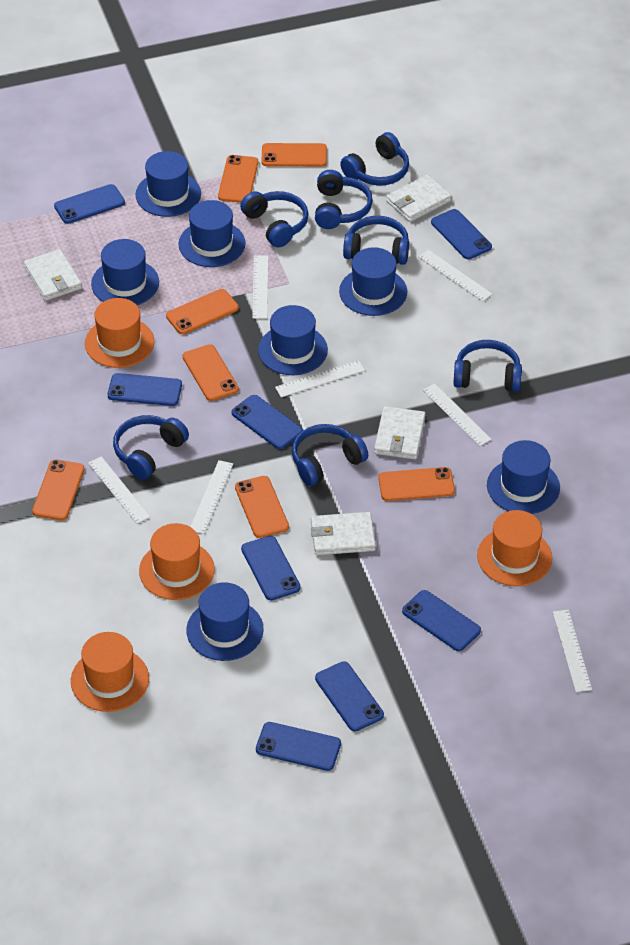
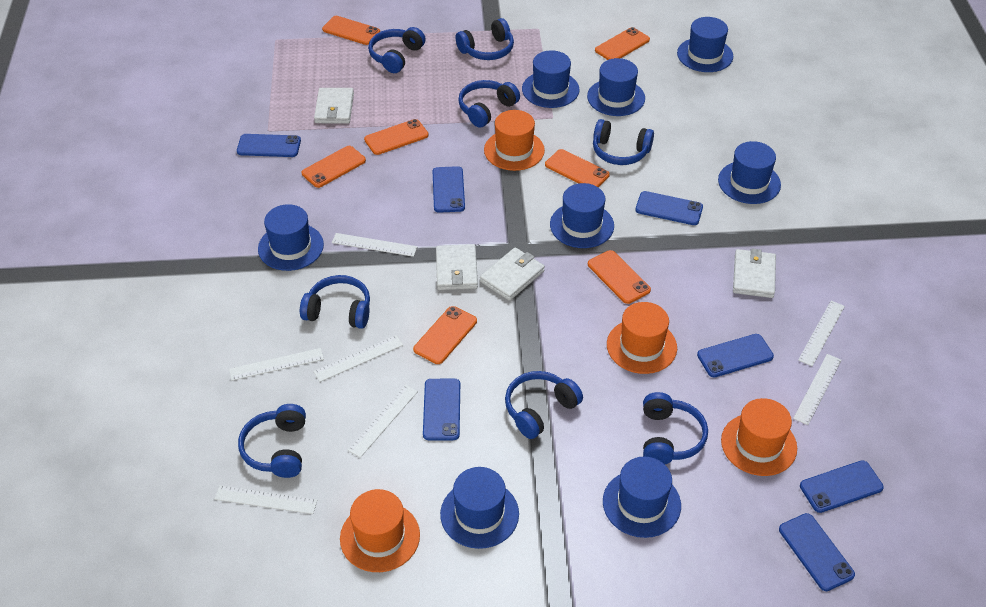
blue hat: [91,239,159,305] [135,151,201,217] [178,200,245,267] [186,582,264,661] [258,305,328,375] [339,247,407,316] [487,440,560,514] = 7 -> [258,204,324,271] [440,467,519,549] [522,50,579,108] [550,183,614,248] [587,58,645,116] [603,457,681,538] [677,17,733,72] [718,141,781,204] = 8
blue headphones: [113,415,189,480] [240,191,309,247] [292,424,368,486] [315,170,373,229] [340,132,409,186] [343,216,409,265] [453,340,522,392] = 7 -> [238,404,306,478] [300,275,370,329] [368,27,425,73] [456,18,514,60] [458,80,520,128] [505,371,583,439] [593,119,654,165] [643,392,708,464] = 8
blue phone: [54,184,125,224] [108,373,182,406] [232,395,303,449] [241,536,301,601] [256,722,341,771] [315,661,384,731] [402,590,481,651] [431,209,492,259] = 8 -> [237,134,301,157] [423,379,460,440] [433,166,465,213] [635,191,703,225] [697,334,774,377] [779,513,855,591] [800,460,884,513] = 7

